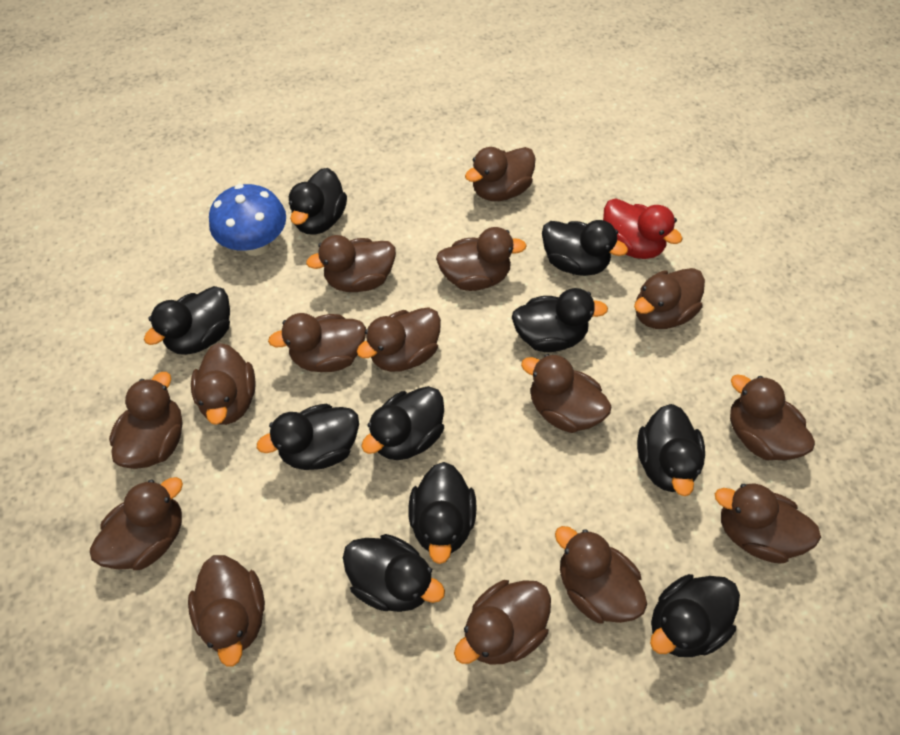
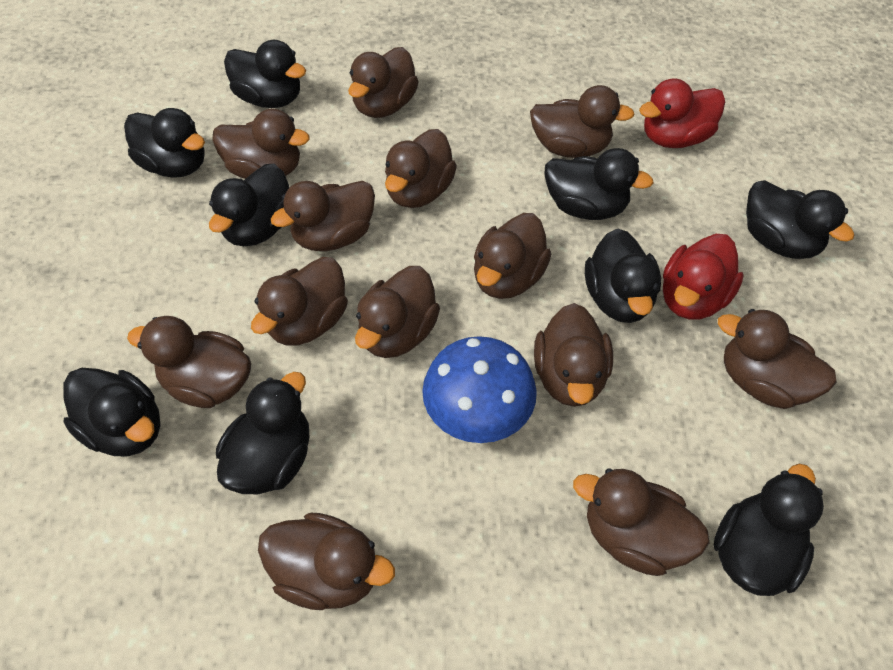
black duck: [144,286,230,355] [257,404,359,470] [289,168,347,235] [343,534,445,612] [361,386,444,460] [408,462,477,564] [512,288,608,352] [542,220,628,276] [637,404,705,496] [650,574,740,657] = 10 -> [63,368,161,456] [124,108,205,178] [209,164,289,246] [216,372,309,494] [224,40,306,108] [545,148,654,220] [585,228,661,323] [713,464,824,596] [746,180,855,259] = 9
brown duck: [90,477,183,570] [109,372,183,469] [188,555,265,666] [191,343,256,425] [268,313,366,372] [306,235,396,292] [357,307,441,372] [436,227,527,291] [454,580,551,665] [465,147,536,201] [521,354,612,433] [555,526,647,624] [634,268,705,329] [715,483,821,563] [730,374,815,460] = 15 -> [127,316,251,408] [212,109,310,179] [251,257,348,346] [258,512,395,610] [271,181,375,251] [348,47,419,118] [355,266,440,358] [385,129,457,208] [474,213,551,299] [530,85,635,158] [534,303,613,407] [573,468,709,576] [718,309,837,409] = 13
red duck: [603,198,683,259] = 1 -> [639,78,725,148] [663,234,744,319] = 2

